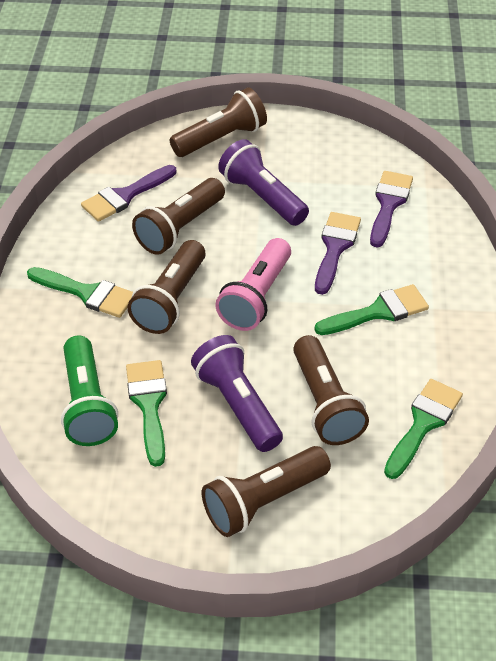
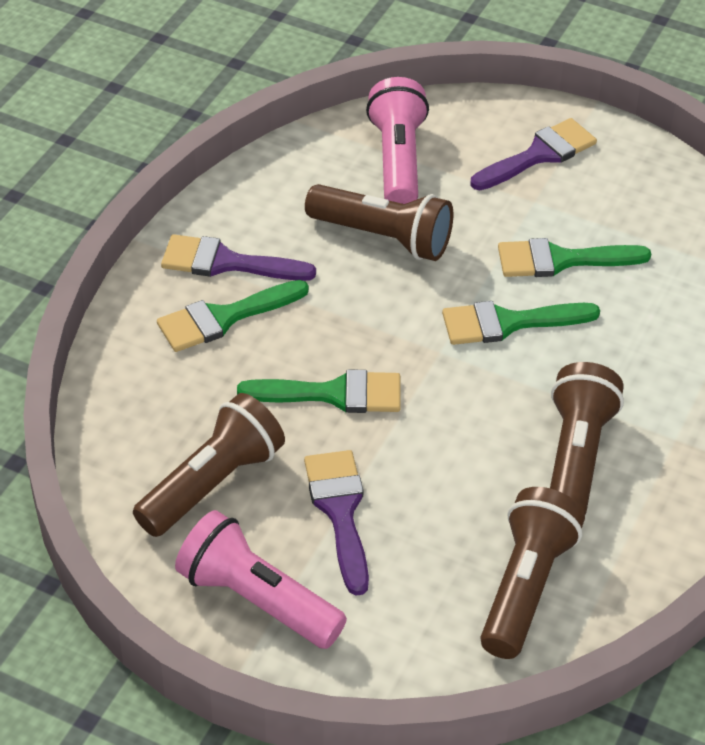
brown flashlight: [127,240,206,334] [132,178,225,255] [170,88,267,157] [202,446,331,537] [293,335,369,445] = 5 -> [133,393,285,537] [305,184,453,261] [480,487,585,659] [550,362,624,515] = 4
green flashlight: [61,335,118,446] = 1 -> none = 0
pink flashlight: [215,238,291,331] = 1 -> [175,510,347,649] [366,77,429,204] = 2
purple flashlight: [191,335,283,452] [218,139,309,226] = 2 -> none = 0

